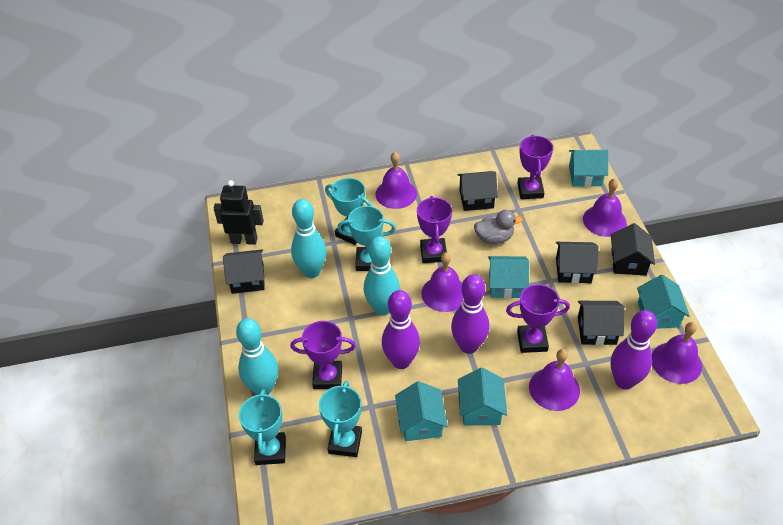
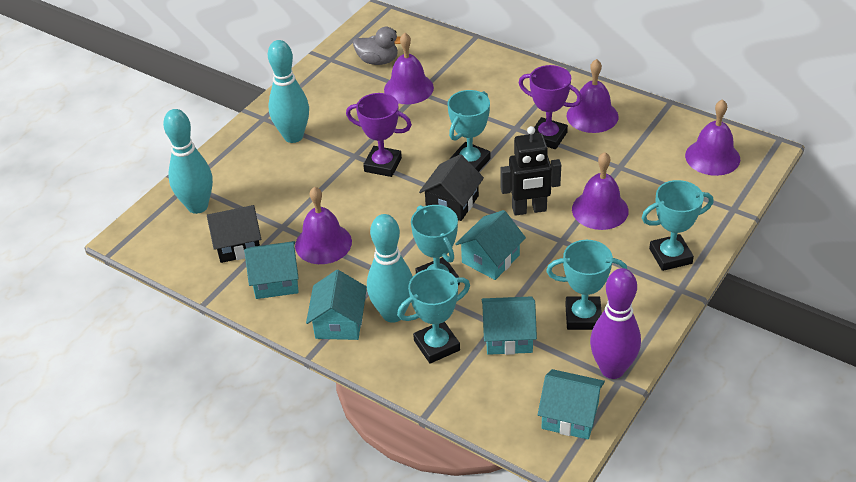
black house: [223,249,265,294] [458,171,498,211] [556,242,598,283] [578,301,624,345] [611,223,655,275] = 5 -> [207,205,261,263] [419,154,484,221] = 2
purple bowling pin: [382,290,420,369] [451,274,489,354] [611,310,657,390] = 3 -> [590,268,641,379] = 1
purple trophy: [290,321,356,389] [417,196,452,263] [506,284,570,353] [517,135,553,199] = 4 -> [346,93,412,177] [519,65,582,149] = 2
turquoise trophy: [239,389,286,465] [319,381,362,457] [325,178,372,245] [337,206,396,271] = 4 -> [397,268,470,364] [411,205,460,285] [448,90,490,172] [546,240,627,330] [642,180,714,271] = 5

